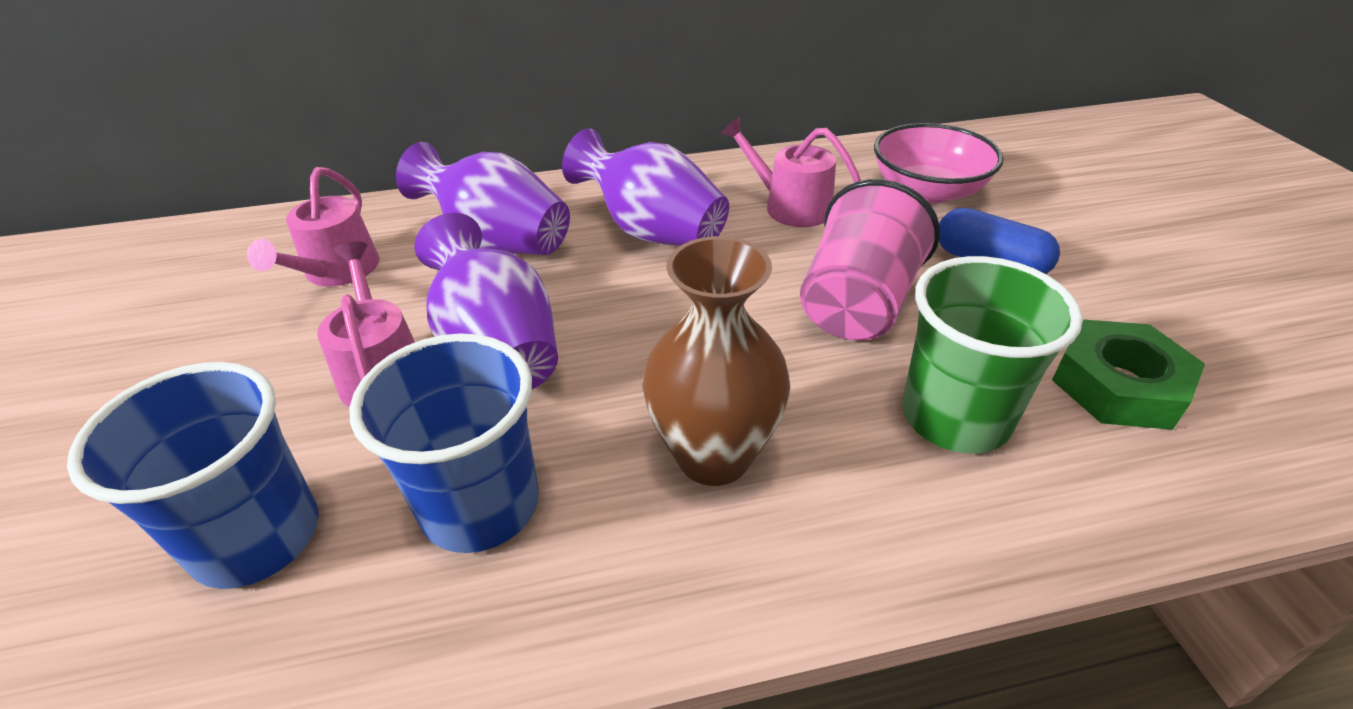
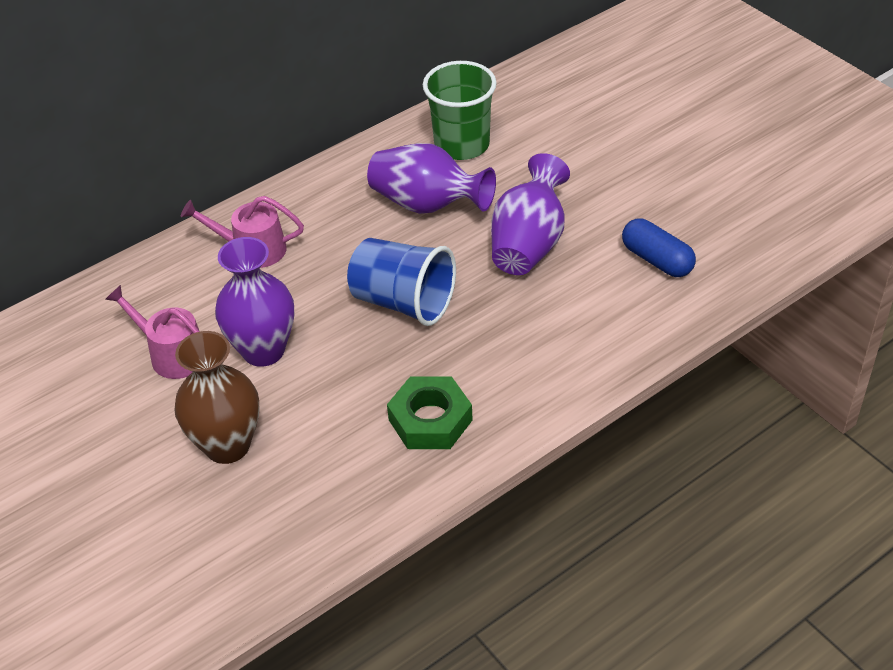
blue cup: [67,362,319,589] [349,333,539,553] = 2 -> [347,238,456,326] = 1
pink bowl: [874,123,1004,203] = 1 -> none = 0
pink cup: [800,179,940,341] = 1 -> none = 0
pink watering can: [247,167,379,286] [317,242,415,407] [721,117,861,227] = 3 -> [105,285,200,379] [181,196,304,268] = 2

